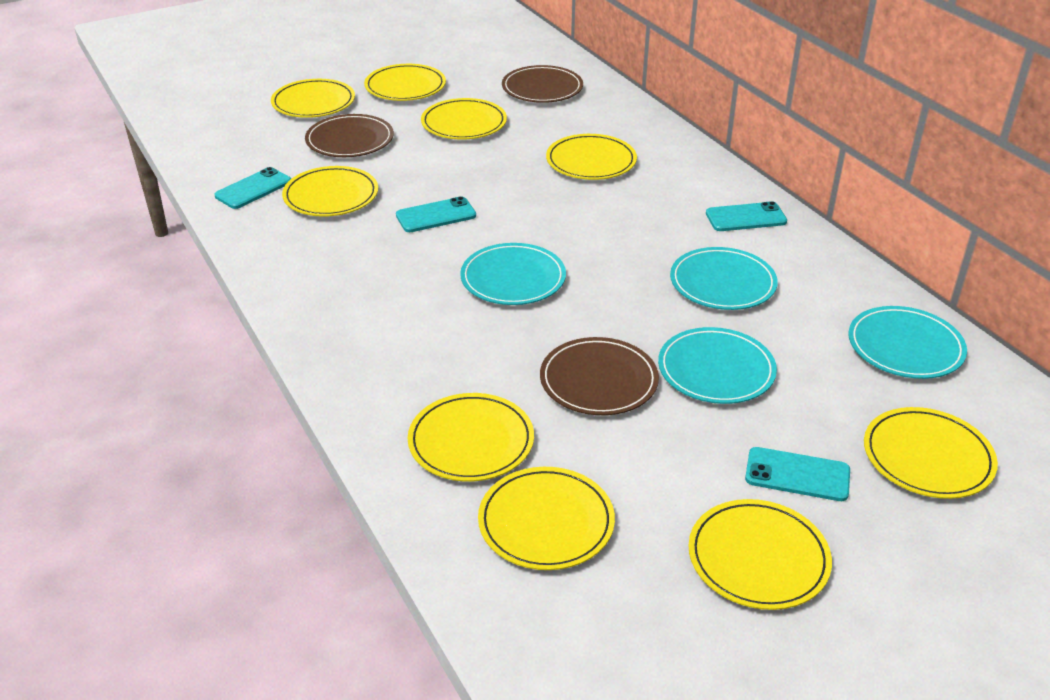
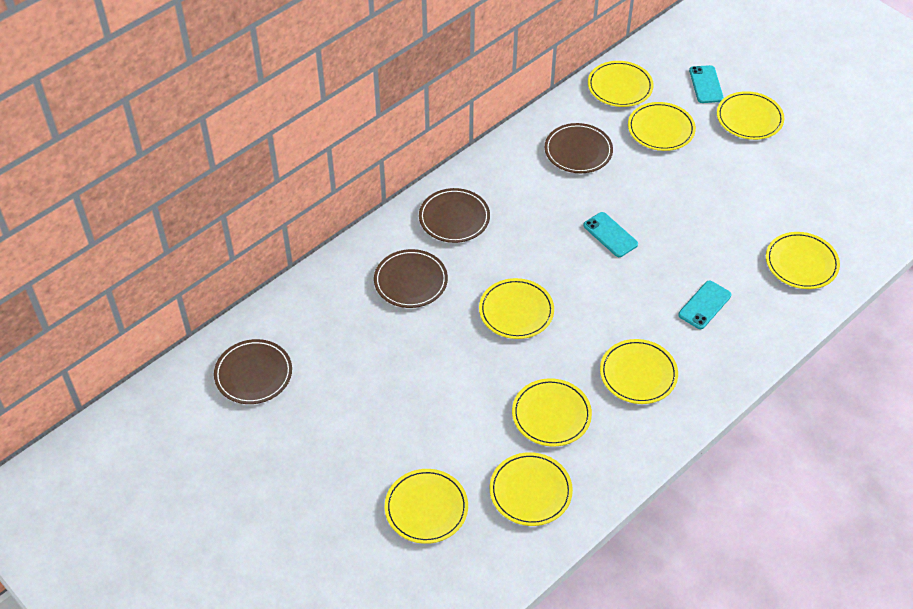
brown plate: [305,114,394,157] [502,65,583,103] [540,337,659,415] = 3 -> [214,339,292,404] [374,249,448,308] [419,188,490,243] [545,123,613,173] = 4
turquoise phone: [214,167,291,209] [396,196,476,232] [706,201,787,231] [745,447,850,501] = 4 -> [583,212,638,257] [678,280,731,329] [689,65,724,103] = 3
turquoise plate: [460,243,566,305] [658,327,777,404] [670,247,778,310] [848,306,967,379] = 4 -> none = 0

